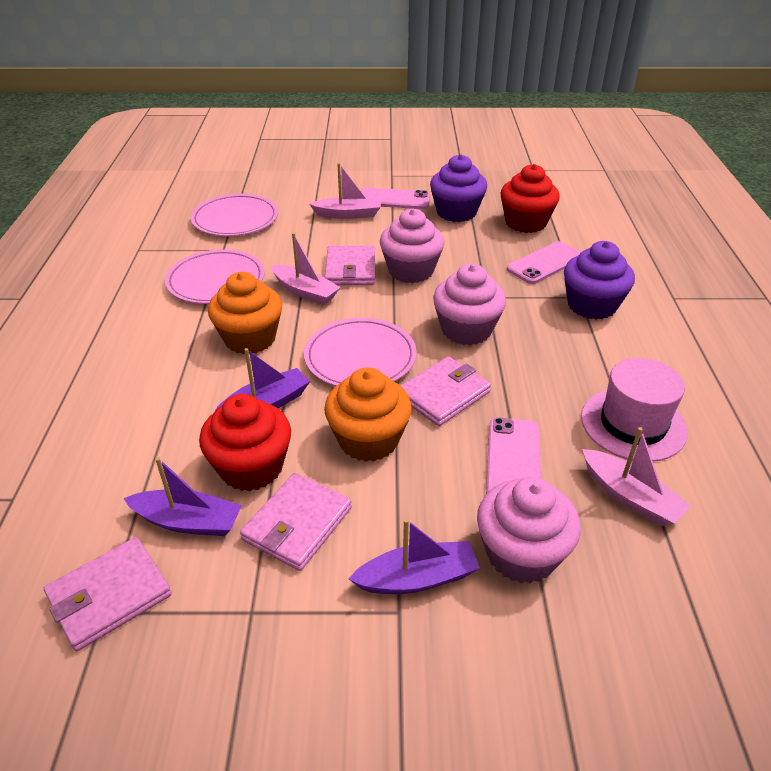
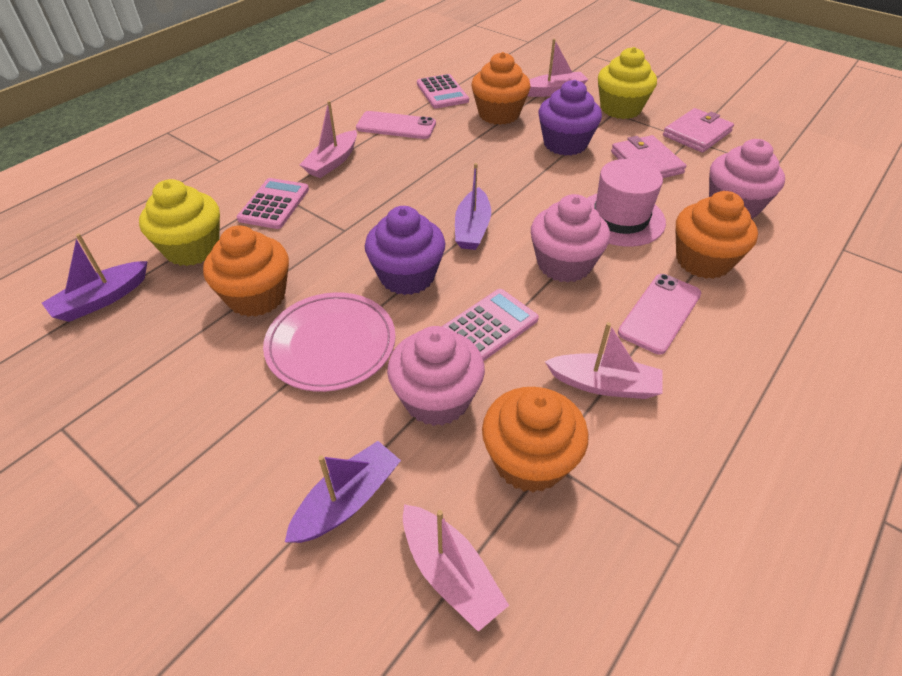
orange cupcake: [208,272,282,354] [324,367,412,462] = 2 -> [203,225,289,317] [472,52,530,125] [482,387,589,493] [675,191,758,279] = 4
pink boat: [271,233,341,305] [309,163,381,219] [582,427,691,526] = 3 -> [299,101,357,178] [403,504,509,632] [528,39,589,97] [545,322,663,399] = 4
pink calculator: none = 0 -> [237,178,309,229] [417,74,469,109] [442,289,539,361] = 3
pink phone: [361,188,430,209] [486,418,541,494] [507,241,581,284] = 3 -> [356,111,436,139] [618,274,701,355] = 2
pink plate: [165,249,265,304] [191,194,278,236] [304,318,417,386] = 3 -> [263,292,396,392] = 1
pink wallet: [44,537,172,651] [240,473,352,571] [324,246,375,285] [400,356,491,426] = 4 -> [611,135,687,178] [663,108,734,153] = 2
red cupcake: [199,394,291,491] [500,164,560,233] = 2 -> none = 0
yellow cupcake: none = 0 -> [139,179,220,266] [598,47,657,119] = 2

